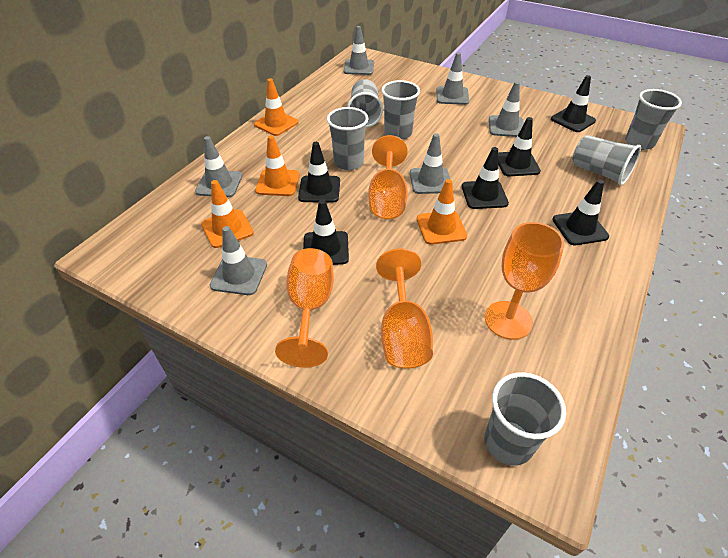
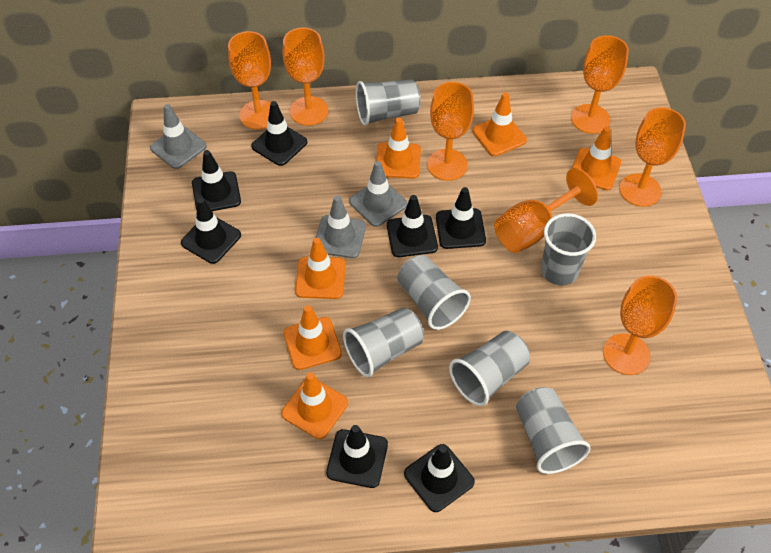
black traffic cone: [298,142,340,203] [303,200,349,265] [462,147,509,209] [498,117,541,176] [551,75,596,132] [552,179,609,245] = 6 -> [181,198,241,264] [192,150,241,211] [251,101,307,166] [326,425,388,488] [387,195,438,257] [404,444,475,512] [436,187,486,249] = 7
grey traffic cone: [195,136,243,197] [210,226,267,295] [343,26,374,75] [410,133,450,194] [436,52,469,105] [489,81,524,137] = 6 -> [150,104,207,169] [316,196,366,258] [349,161,407,227] = 3
orange goblet: [275,248,334,368] [368,135,408,219] [376,249,433,369] [485,222,564,340] = 4 -> [228,31,271,129] [283,27,328,126] [427,82,474,181] [494,168,598,253] [571,35,629,134] [603,275,677,375] [619,107,686,207] = 7
orange traffic cone: [201,180,254,248] [254,78,299,136] [255,135,300,196] [417,179,467,245] = 4 -> [281,372,348,439] [283,305,342,370] [295,238,346,299] [376,118,421,179] [472,92,527,156] [572,126,621,190] = 6

